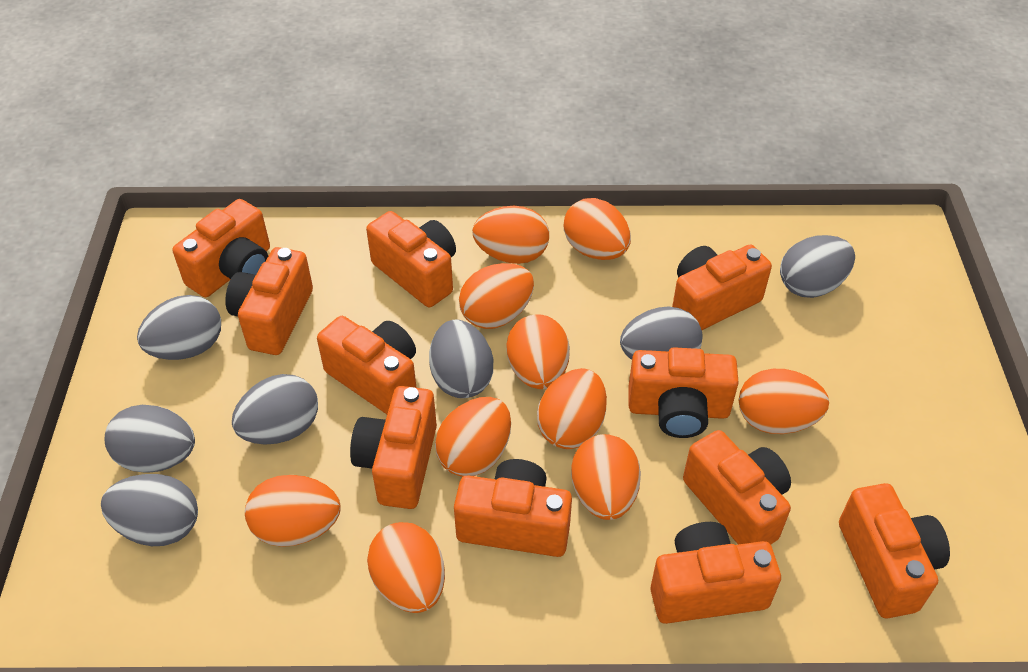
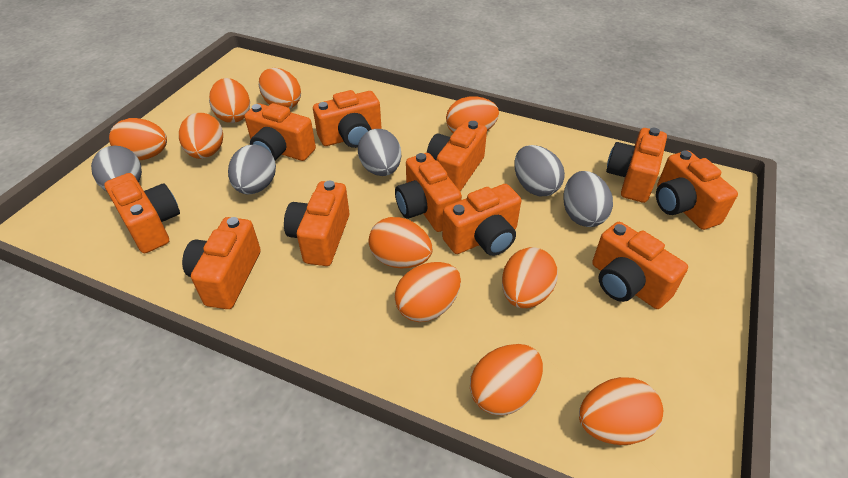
grey egg: [101,474,198,546] [105,405,195,473] [137,295,221,360] [232,374,318,445] [429,319,493,398] [620,307,703,360] [780,235,855,298] = 7 -> [91,146,142,191] [228,145,276,194] [358,129,401,176] [514,145,565,196] [563,171,613,227] = 5

